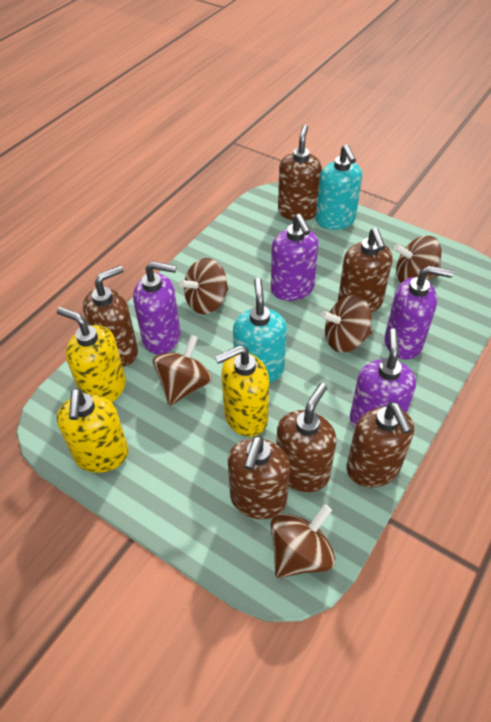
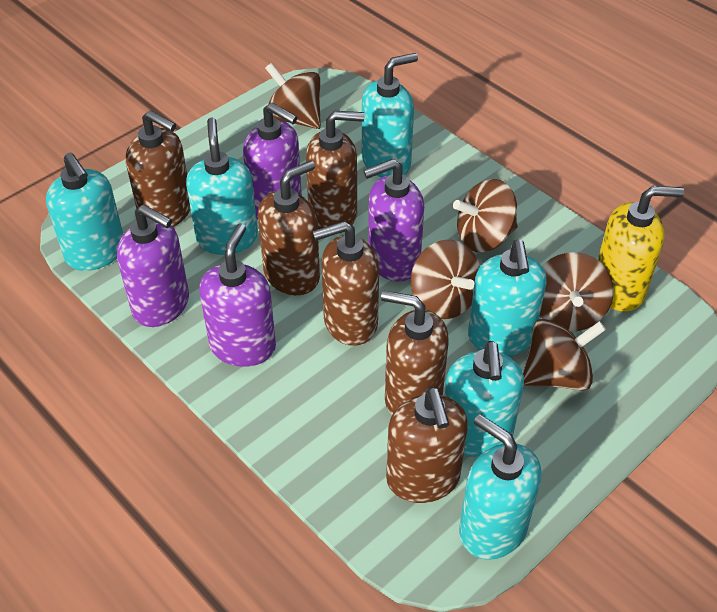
turquoise soap dispenser: [233,278,287,383] [316,144,362,230] = 2 -> [46,153,123,271] [186,117,258,255] [362,53,418,177] [444,341,524,457] [459,414,541,560] [468,240,547,356] = 6
yellow soap dispenser: [57,307,126,402] [57,388,128,473] [215,345,269,437] = 3 -> [598,186,684,312] = 1

